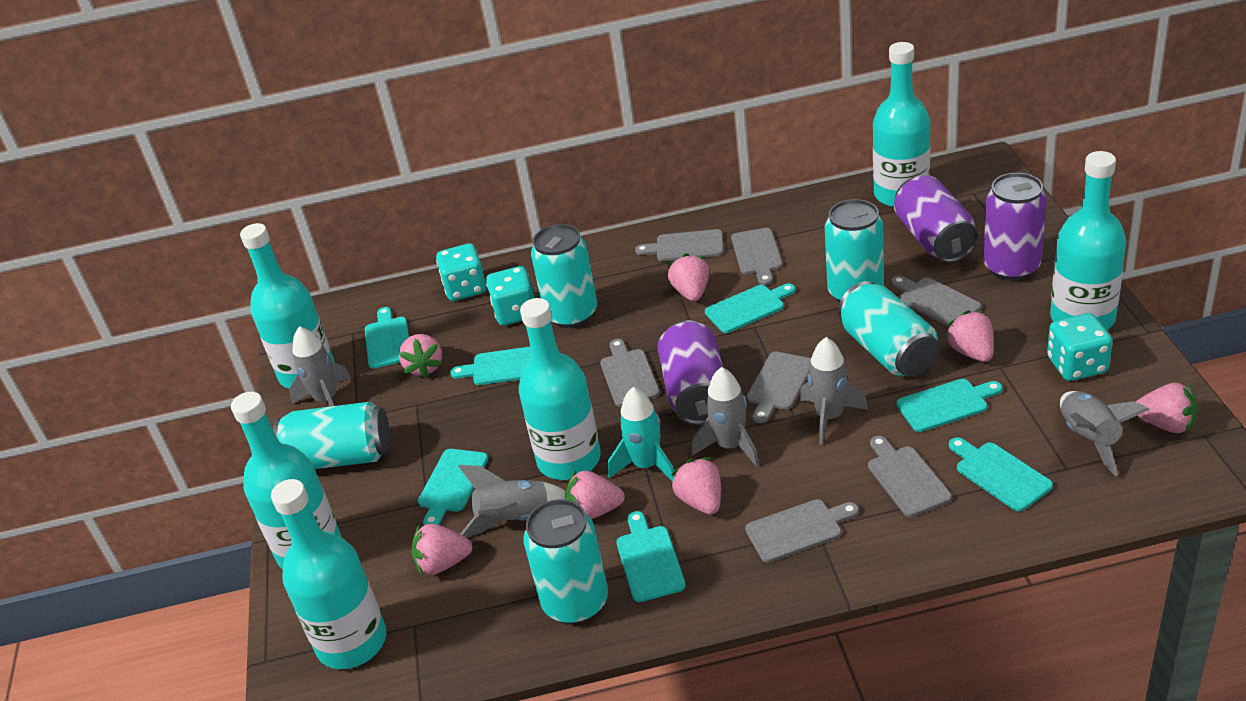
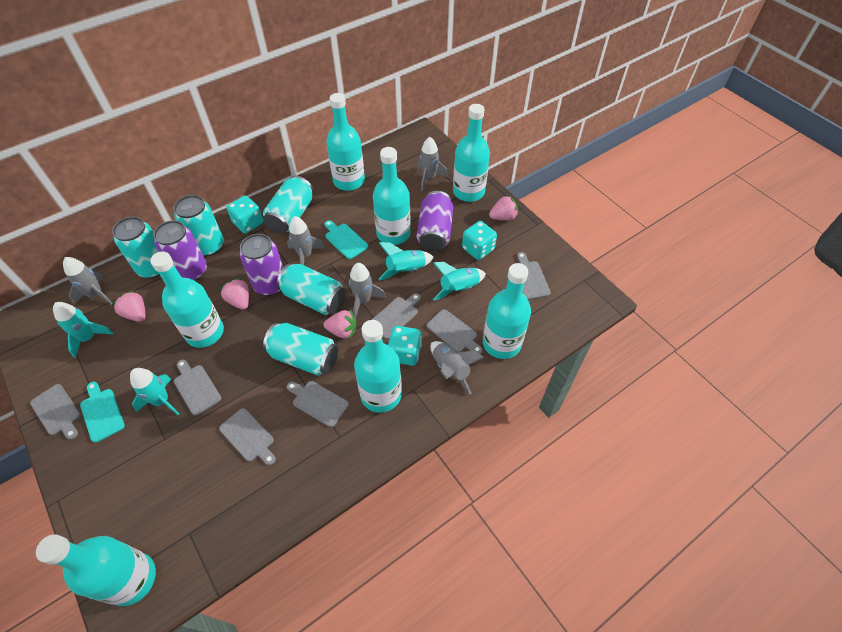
pink strawberry: [399,334,442,378] [411,524,473,575] [565,471,625,519] [668,253,709,301] [671,457,721,515] [944,310,994,362] [1136,383,1197,433] = 7 -> [112,290,145,322] [219,278,249,310] [324,310,356,339] [489,195,518,221] = 4
turquoise bottle: [231,392,342,569] [240,223,335,389] [271,479,387,669] [519,298,601,480] [873,42,931,207] [1050,151,1126,330] = 6 -> [36,534,156,606] [150,251,224,348] [326,93,365,191] [354,320,402,413] [373,147,411,245] [453,104,490,202] [483,263,531,359] = 7
turquoise cutting board: [365,307,409,369] [418,449,488,525] [450,347,532,385] [616,511,686,602] [705,284,796,333] [896,379,1002,432] [949,437,1053,512] = 7 -> [80,382,125,442] [324,220,368,259] = 2
turquoise rocket: [608,387,674,482] = 1 -> [53,302,113,358] [130,368,179,415] [379,242,434,280] [433,262,486,301] = 4

